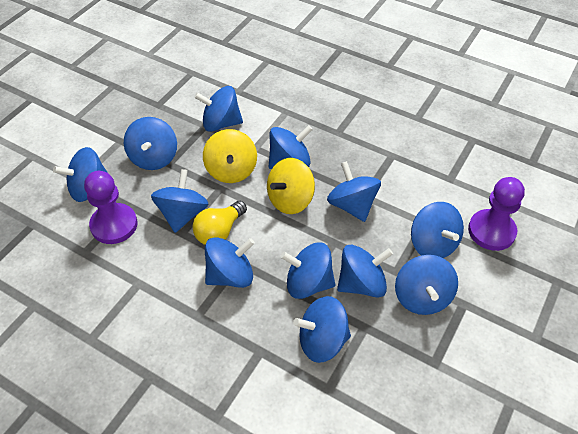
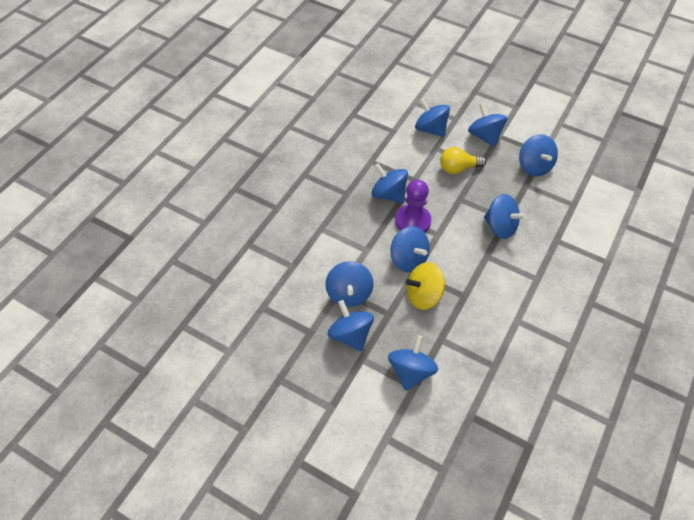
blue spinning top: [53,147,108,202] [124,117,177,170] [151,169,208,233] [194,86,243,132] [205,237,255,288] [269,125,313,169] [281,242,335,299] [293,296,351,363] [327,161,381,222] [337,245,393,298] [395,255,458,315] [411,202,464,258] = 12 -> [325,261,374,307] [328,300,374,351] [371,163,408,203] [388,335,438,391] [390,226,430,272] [415,98,450,137] [468,103,507,147] [484,194,526,239] [519,134,558,176] = 9
purple pawn: [84,171,137,244] [468,177,525,251] = 2 -> [395,180,431,233] = 1
yellow spinning top: [203,129,257,183] [267,158,315,214] = 2 -> [406,262,445,310] = 1

